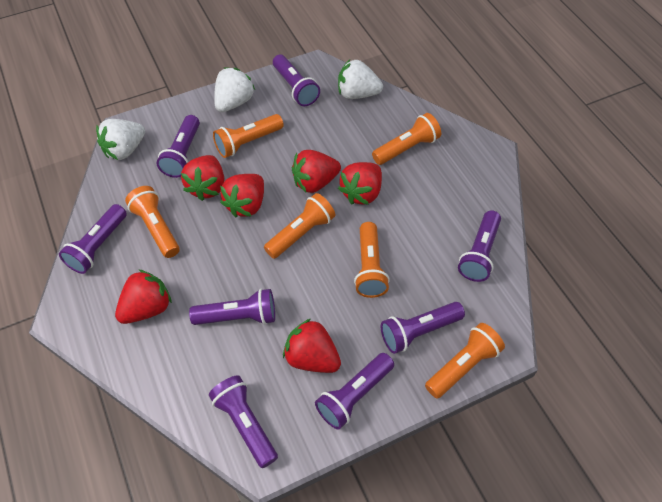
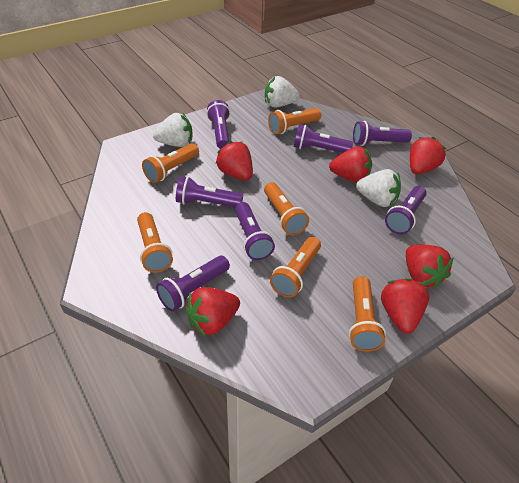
purple flashlight: [59,204,127,274] [157,115,200,178] [189,289,275,325] [209,375,278,468] [273,54,320,106] [315,353,394,430] [381,302,465,354] [458,210,501,282] = 8 -> [156,256,230,312] [176,176,243,207] [207,100,230,149] [235,202,275,260] [294,124,353,153] [353,121,412,146] [385,186,427,234] = 7

